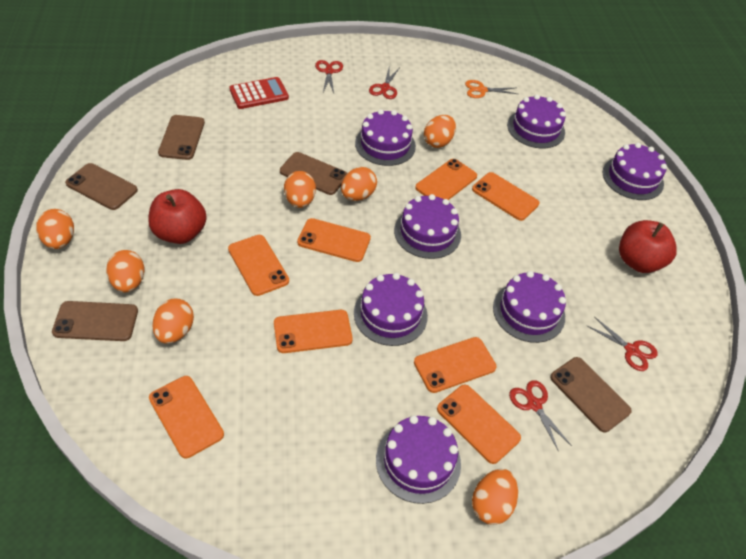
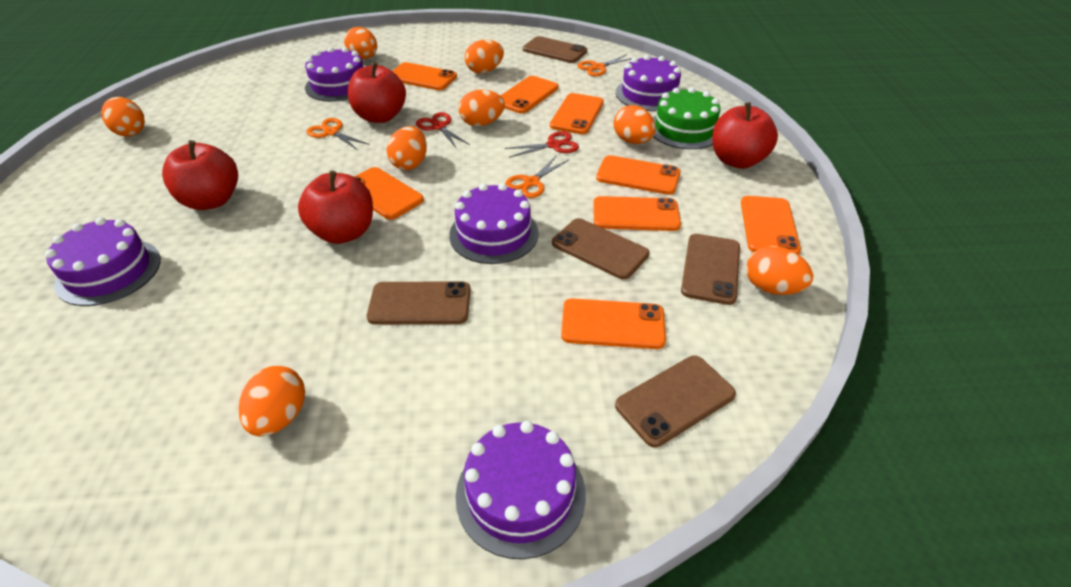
green cake: none = 0 -> [653,87,720,149] = 1
orange egg: [36,209,74,249] [106,250,144,292] [152,299,194,344] [284,171,316,208] [341,167,377,201] [424,115,456,148] [472,469,518,525] = 7 -> [101,97,145,137] [239,366,305,437] [344,27,377,59] [387,126,427,170] [459,90,505,126] [465,39,504,74] [614,105,656,144] [746,246,813,295] = 8
orange scissors: [465,80,517,98] = 1 -> [307,118,369,150] [505,155,569,198] [577,54,632,76] = 3
purple cake: [354,273,428,346] [355,109,416,166] [376,415,461,504] [394,194,461,259] [493,271,566,343] [507,95,566,148] [602,143,667,200] = 7 -> [45,217,161,306] [305,47,363,102] [449,183,539,264] [455,421,586,559] [616,55,681,111] = 5
red apple: [148,189,207,244] [619,220,677,273] = 2 -> [162,140,238,210] [298,171,373,244] [348,62,406,123] [712,102,778,169] = 4
red calculator: [229,77,289,109] = 1 -> none = 0
red scissors: [315,60,343,93] [369,67,400,99] [509,380,572,452] [587,317,658,371] = 4 -> [416,112,470,149] [505,131,579,158] = 2

